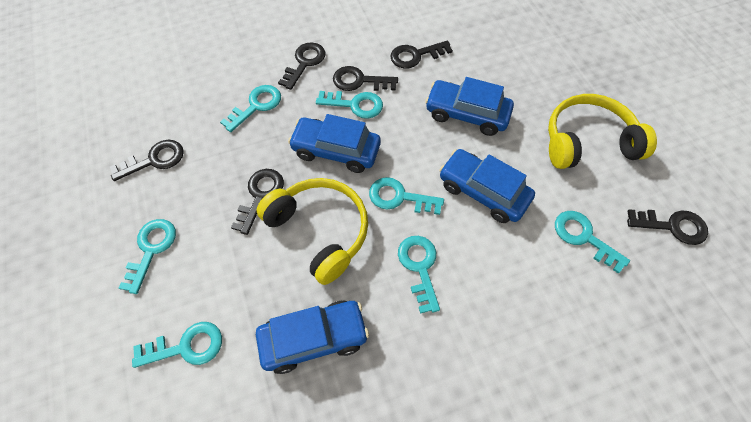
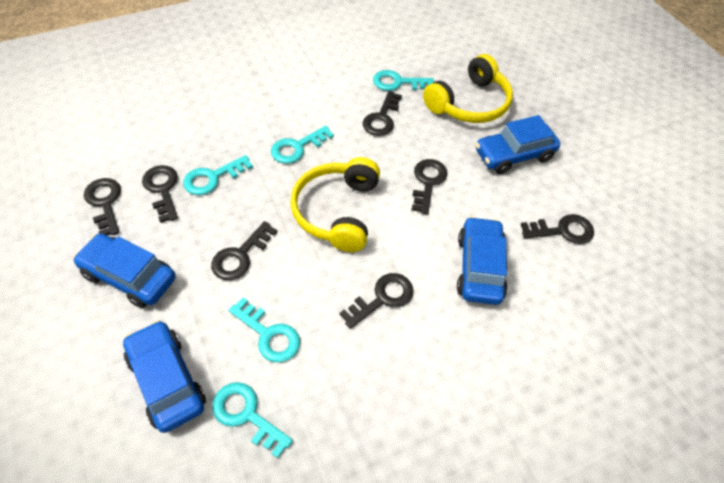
black key: [110,140,184,181] [231,169,284,235] [278,42,326,90] [333,66,398,91] [390,41,453,69] [627,209,708,245] = 6 -> [84,178,121,236] [142,165,178,223] [211,221,277,280] [340,273,414,329] [363,91,402,136] [412,159,448,214] [521,214,594,244] = 7
turquoise key: [119,219,176,294] [132,322,222,368] [220,85,281,132] [316,91,383,119] [369,177,444,215] [398,236,440,314] [555,211,630,274] = 7 -> [183,155,253,195] [212,382,293,458] [228,298,300,363] [271,126,334,164] [373,70,434,91] = 5

